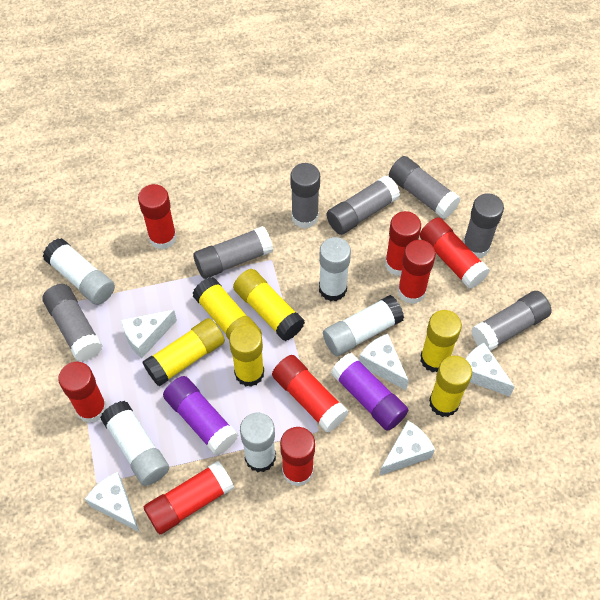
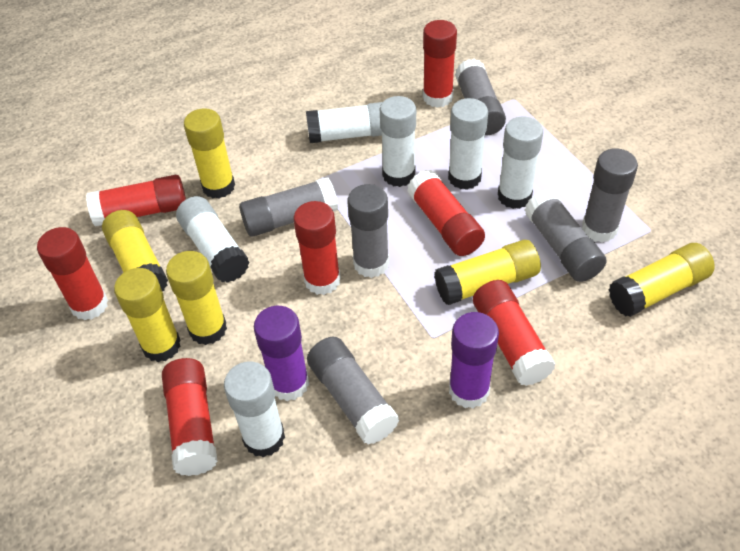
grey glue stick: [43,284,103,362] [193,226,273,279] [290,163,320,229] [326,175,400,235] [389,156,461,219] [463,193,504,258] [471,291,552,351] = 7 -> [239,177,338,237] [307,337,399,444] [347,184,389,278] [455,59,506,135] [525,190,606,282] [582,148,638,243] = 6
red glue stick: [58,362,107,423] [138,184,177,250] [144,461,234,534] [272,355,348,432] [280,427,315,486] [385,211,421,276] [398,240,436,304] [420,218,490,289] = 8 -> [37,227,108,320] [86,175,186,226] [162,358,218,476] [293,201,341,295] [407,170,485,256] [423,20,457,108] [473,280,556,386] = 7
white cheese: [85,472,139,532] [121,310,177,358] [359,334,409,390] [379,421,435,476] [466,343,515,396] = 5 -> none = 0
white glue stick: [43,238,115,305] [100,401,169,486] [240,413,276,472] [319,237,351,301] [323,295,404,356] = 5 -> [176,196,250,283] [224,361,285,457] [306,102,383,143] [380,96,416,187] [448,98,488,190] [498,117,543,209] = 6

